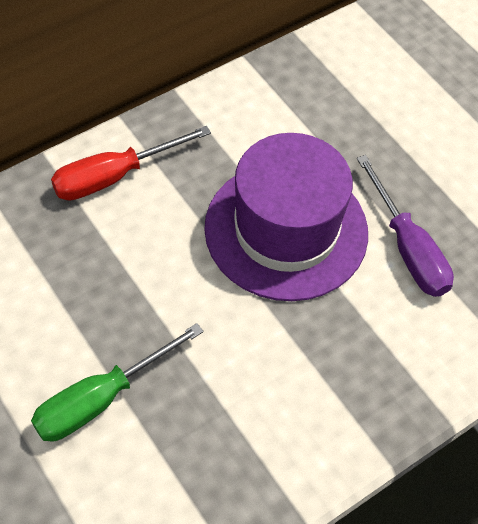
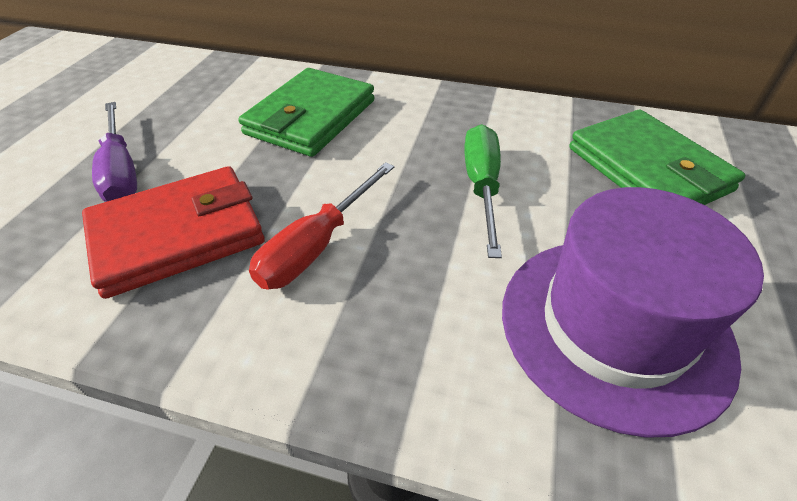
green wallet: none = 0 -> [238,68,374,157] [569,110,745,205] = 2
red wallet: none = 0 -> [82,166,265,299] = 1

